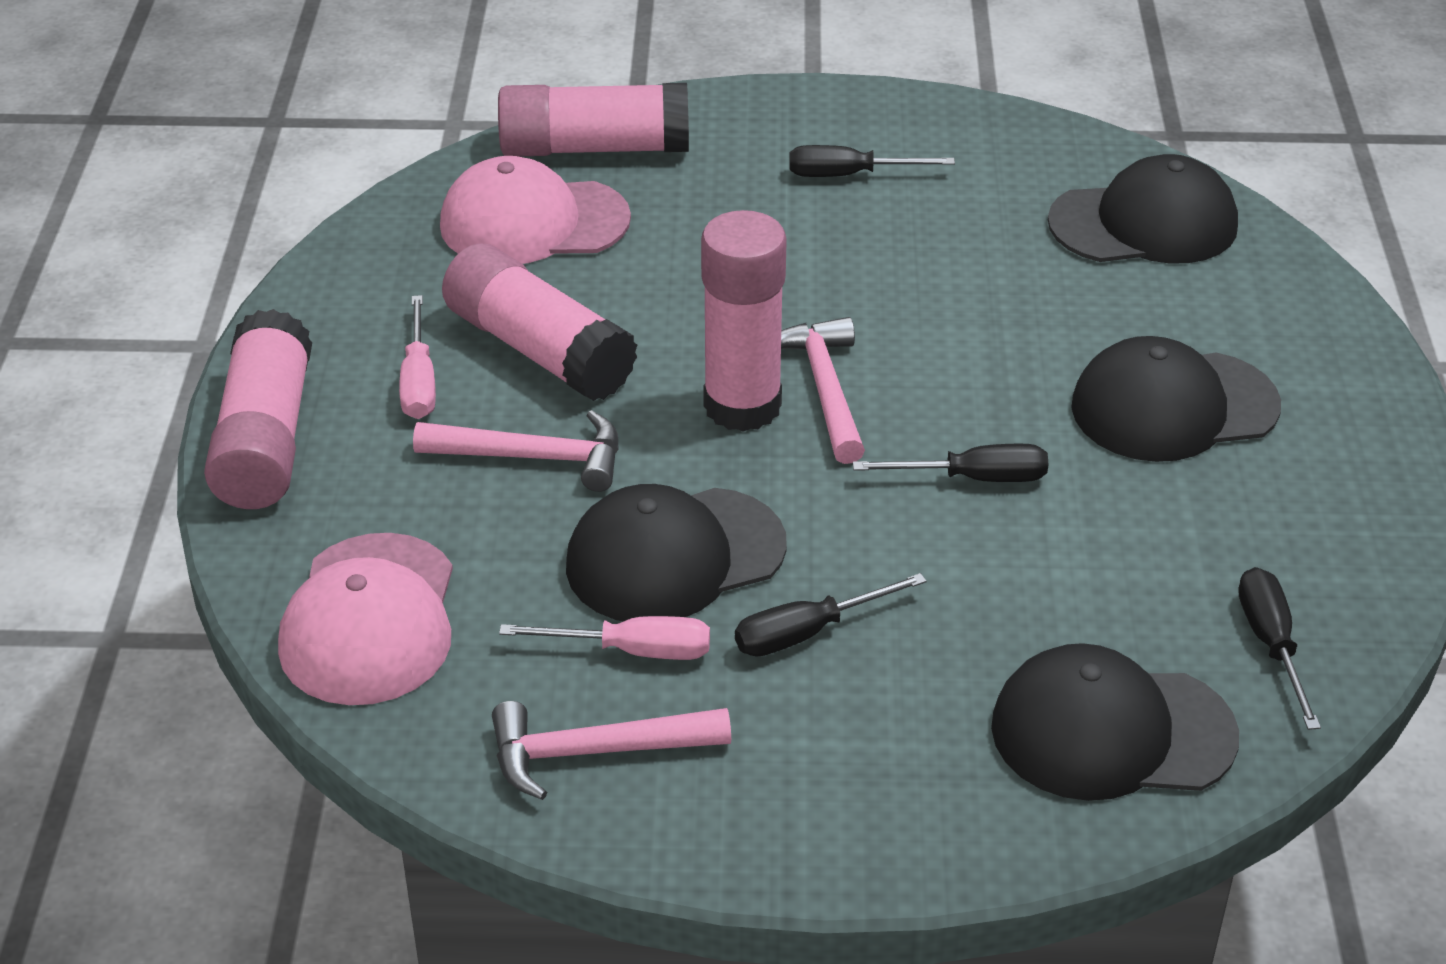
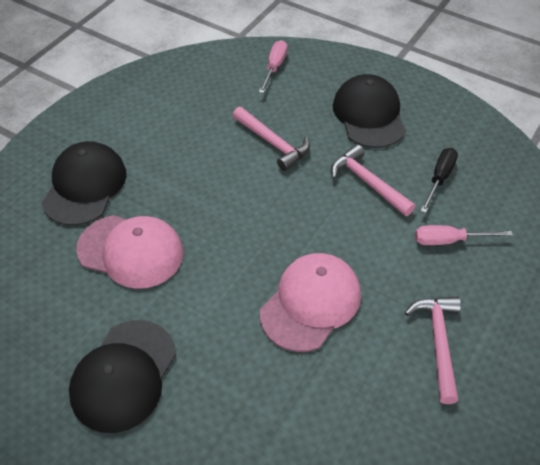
black cap: [566,484,787,621] [991,643,1239,801] [1048,154,1238,263] [1071,336,1281,462] = 4 -> [42,141,127,226] [69,320,176,433] [333,74,406,148] = 3
black screwdriver: [735,573,927,656] [789,145,955,177] [853,444,1048,482] [1238,567,1321,730] = 4 -> [421,148,458,213] = 1
pink glue stick: [204,309,312,509] [442,243,637,401] [498,83,689,156] [701,210,787,432] = 4 -> none = 0

